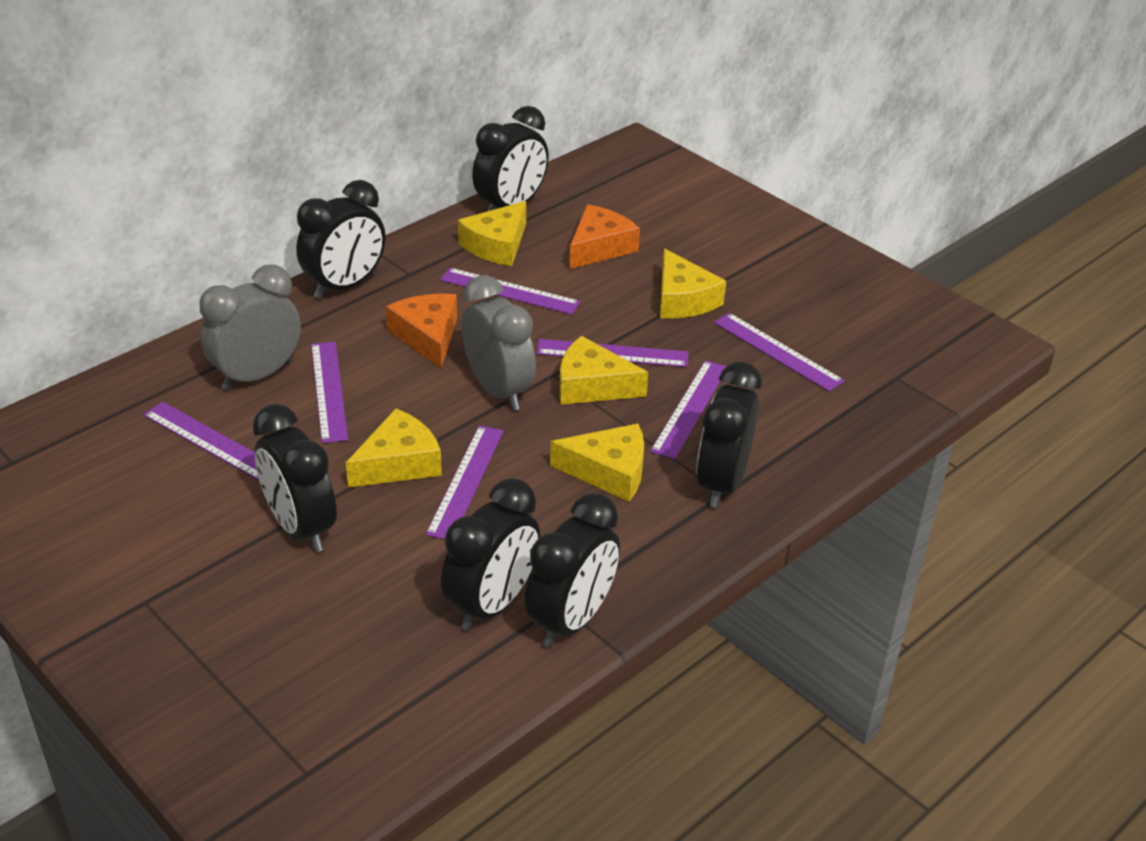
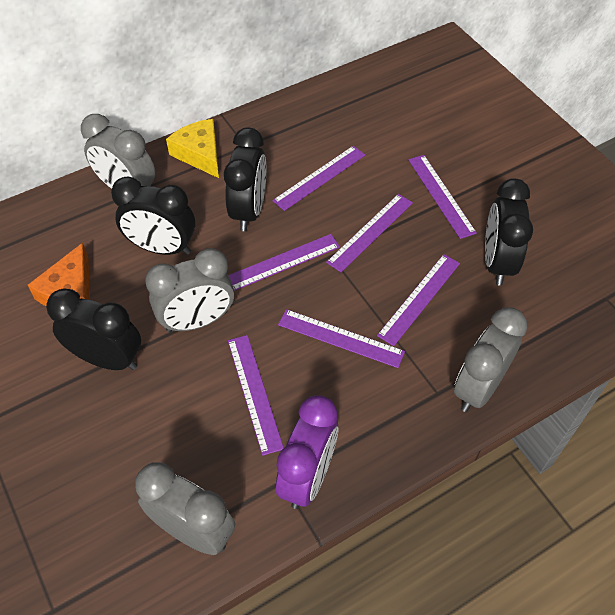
black clock: [253,404,337,552] [296,180,386,299] [441,478,540,631] [472,106,549,211] [525,493,620,648] [696,362,762,508] = 6 -> [46,288,141,370] [111,176,195,255] [224,128,266,231] [485,178,533,286] = 4
grey clock: [199,264,301,390] [461,275,536,411] = 2 -> [81,114,156,189] [135,462,235,555] [145,248,234,332] [454,307,528,412] = 4
orange cheese: [386,294,457,368] [569,204,640,269] = 2 -> [28,243,90,306] = 1
purple clock: none = 0 -> [276,395,339,509] = 1
yellow cheese: [346,408,442,487] [458,201,526,266] [550,424,644,502] [559,336,648,405] [660,249,726,318] = 5 -> [166,119,219,178] = 1

